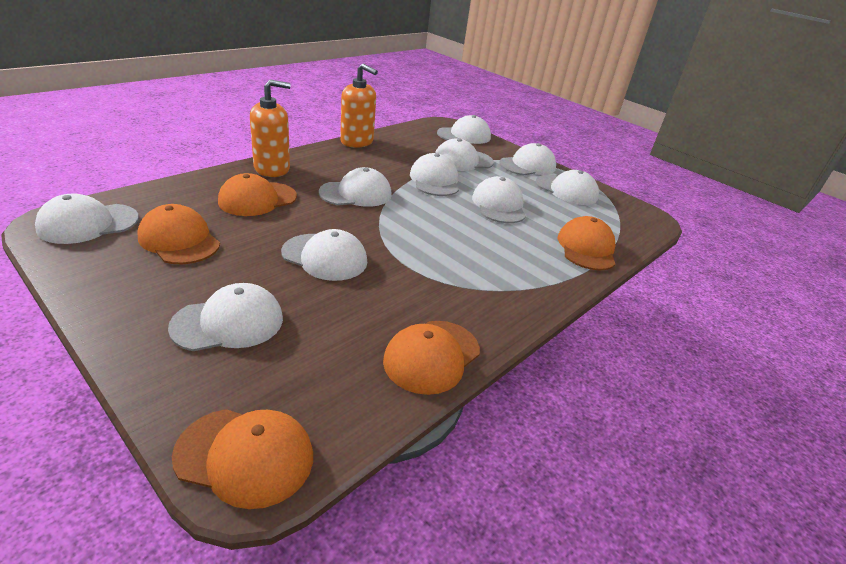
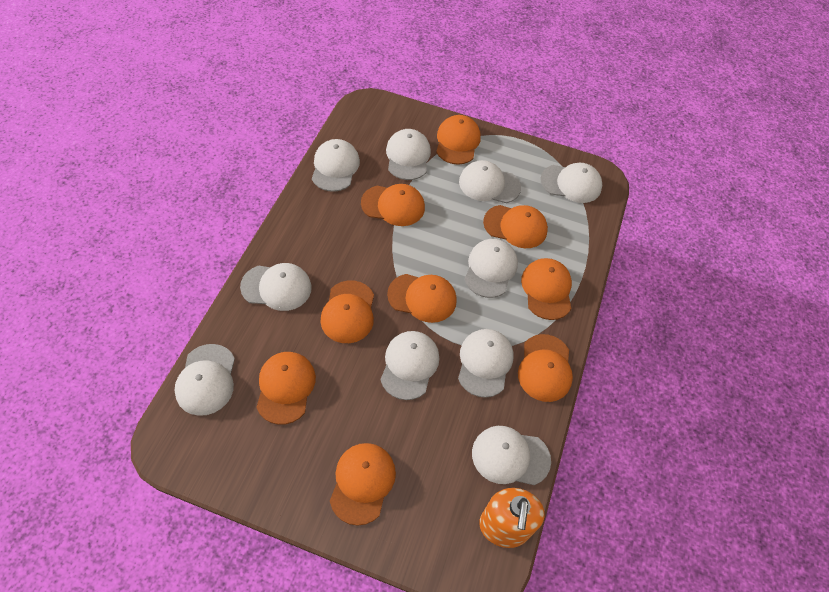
orange cap: [138,204,220,264] [172,409,313,509] [218,173,297,216] [383,321,480,395] [558,216,615,270] = 5 -> [256,352,316,425] [320,280,374,343] [330,443,396,526] [361,184,425,226] [387,274,457,323] [436,115,481,165] [483,205,548,248] [518,334,573,402] [521,258,572,320] = 9
orange soap dispenser: [250,79,290,177] [340,63,378,148] = 2 -> [479,488,545,548] = 1

